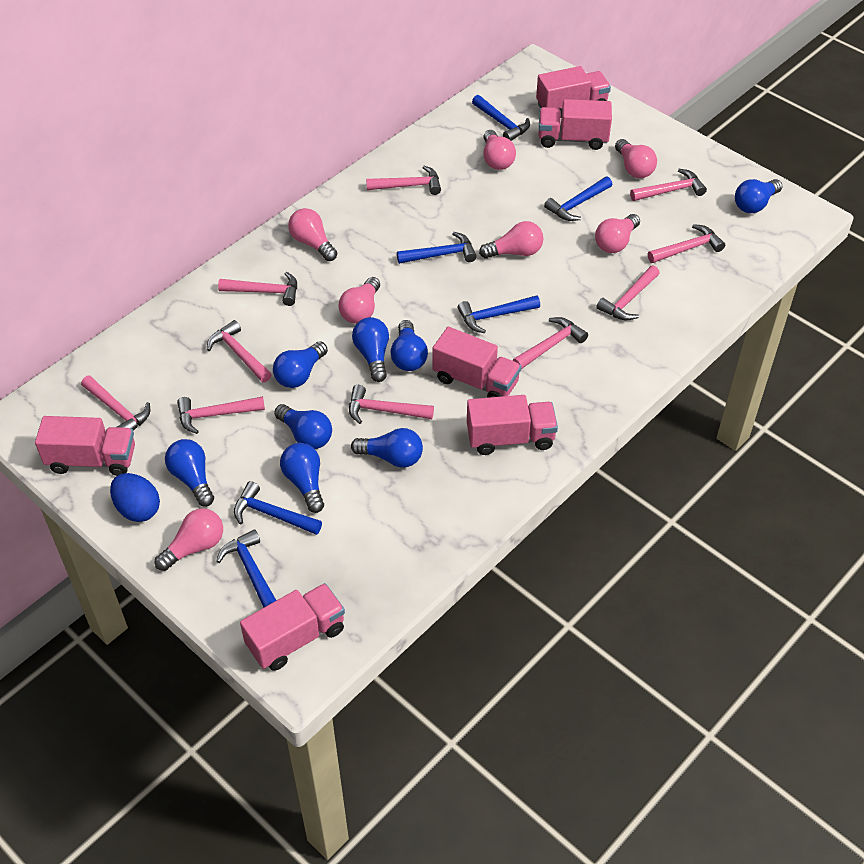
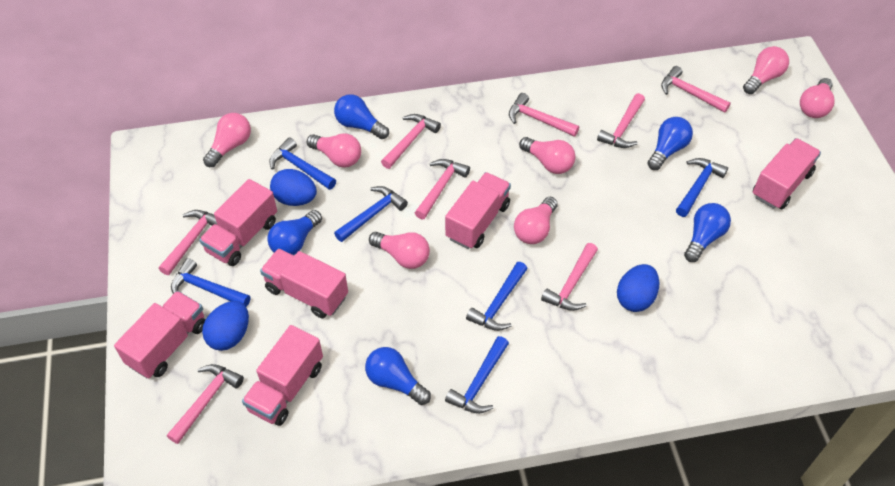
blue egg: [110,473,160,522] = 1 -> [202,301,249,351] [270,169,317,206] [617,264,659,312] = 3
blue light bulb: [165,439,214,507] [273,341,328,388] [274,404,332,449] [280,443,324,513] [351,428,423,468] [352,317,389,382] [390,320,428,371] [735,179,783,213] = 8 -> [267,210,322,255] [334,94,389,139] [365,347,431,405] [647,117,693,170] [684,203,731,262] = 5
pink hammer: [81,376,150,431] [177,396,265,434] [207,320,272,382] [218,272,297,306] [349,385,434,424] [366,166,441,195] [512,317,588,369] [596,265,660,320] [630,169,707,201] [648,224,725,263] = 10 -> [159,210,217,275] [167,364,244,444] [381,114,441,169] [415,159,470,219] [509,93,579,137] [541,243,598,311] [597,93,645,148] [661,66,731,113] = 8

